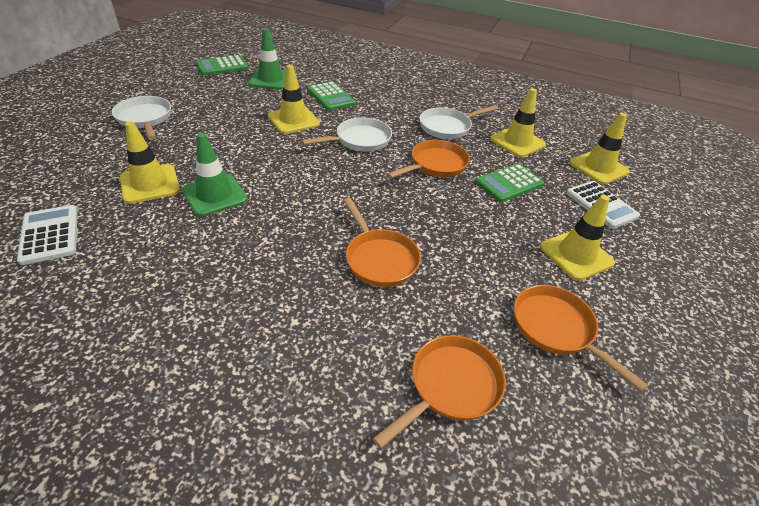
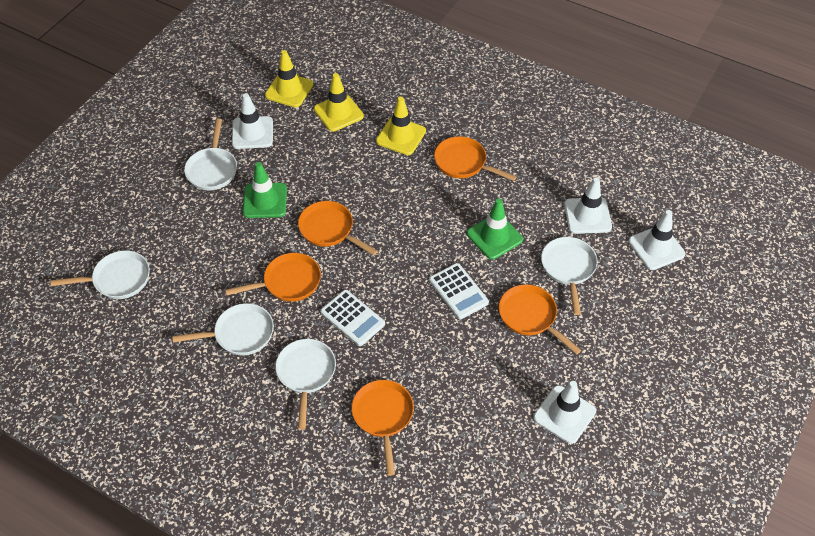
green calculator: [196,55,249,76] [307,81,356,111] [475,164,544,202] = 3 -> none = 0
orange pan: [343,198,421,287] [373,335,506,449] [387,140,470,178] [514,285,648,392] = 4 -> [225,253,321,302] [298,201,377,255] [352,380,414,476] [434,136,517,181] [499,284,581,354] = 5
white pan: [112,96,171,140] [301,117,392,152] [419,105,498,139] = 3 -> [50,250,150,299] [172,303,274,355] [184,119,237,190] [275,339,336,430] [541,237,598,315] = 5
white traffic cone: none = 0 -> [232,93,273,149] [533,381,596,444] [564,177,612,234] [629,210,685,270] = 4
yellow traffic cone: [120,121,180,204] [268,65,320,134] [490,88,546,157] [540,195,615,281] [569,113,630,185] = 5 -> [265,50,313,107] [314,73,364,132] [376,97,426,155] = 3

